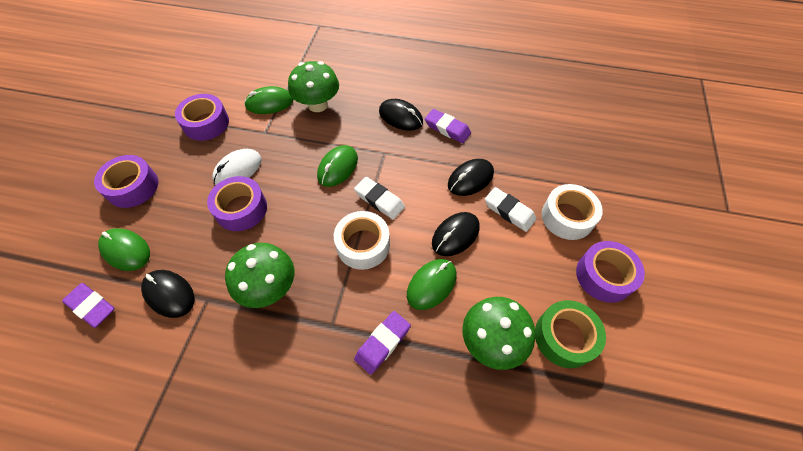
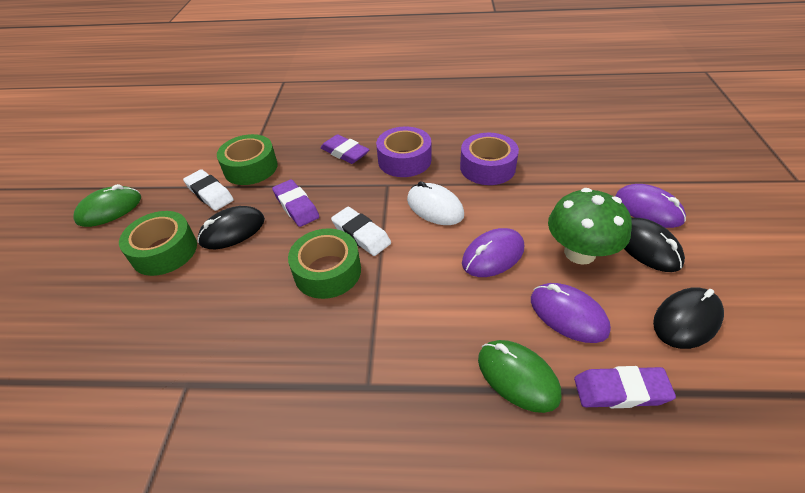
black mouse: [141,270,194,318] [379,99,423,131] [432,212,480,256] [448,159,494,196] = 4 -> [197,206,265,249] [624,218,685,272] [653,287,724,349] = 3
green mouse: [98,228,150,271] [244,86,293,114] [317,145,358,187] [407,259,457,310] = 4 -> [73,184,141,227] [478,340,561,413] = 2
green mushroom: [225,243,295,308] [288,61,339,112] [462,297,536,370] = 3 -> [548,188,632,265] = 1
green tape: [535,300,606,368] = 1 -> [119,211,197,276] [217,134,278,185] [288,228,361,299] = 3
purple mouse: none = 0 -> [462,228,524,277] [531,283,611,343] [615,184,686,228] = 3
purple tape: [94,155,159,208] [175,94,229,141] [207,176,267,231] [576,241,645,303] = 4 -> [376,127,431,177] [460,133,519,185] = 2
white tape: [334,211,390,270] [542,184,603,240] = 2 -> none = 0

